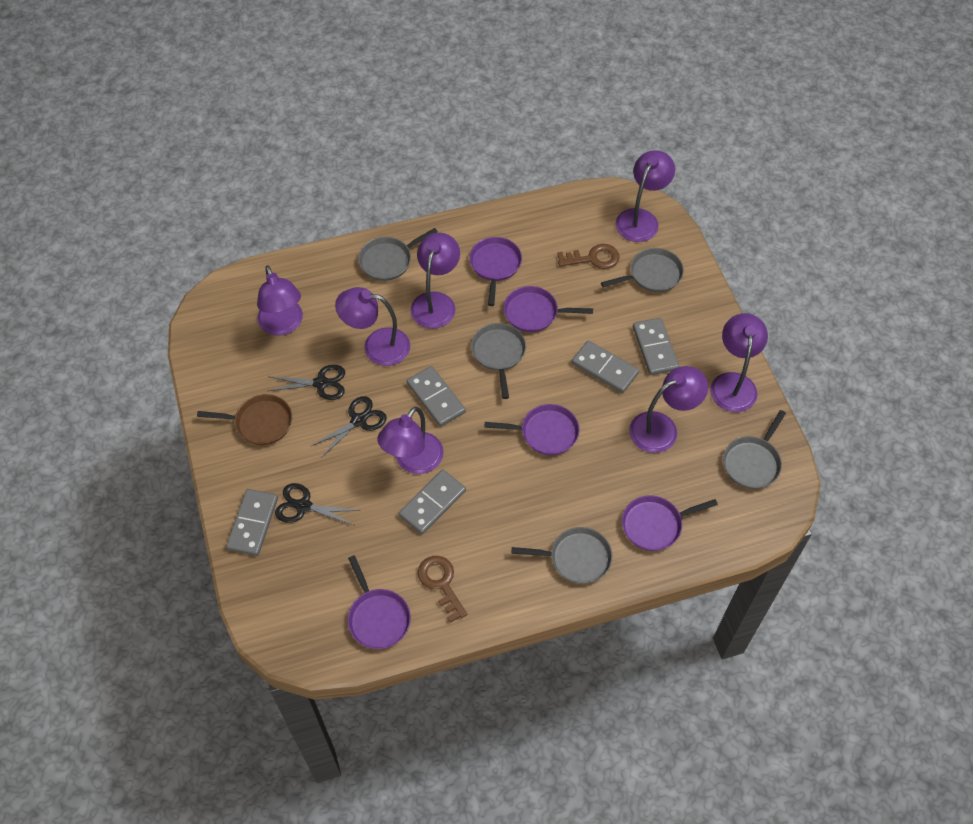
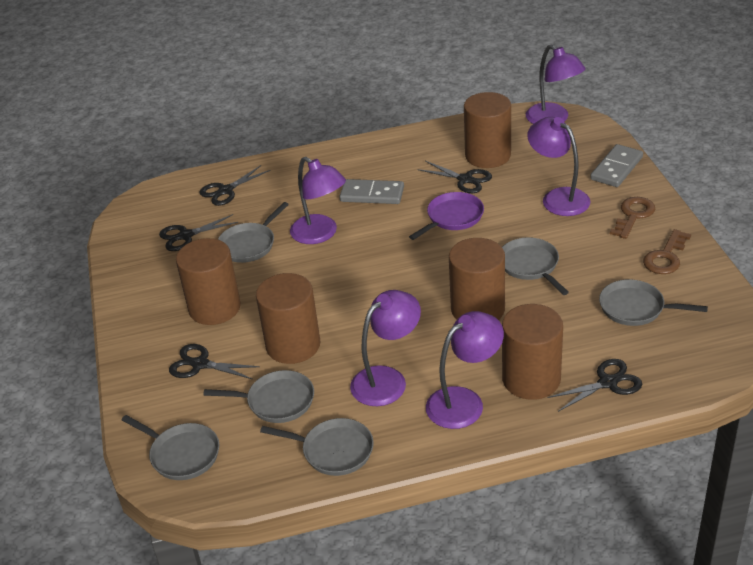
black scissors: [268,365,345,400] [275,483,360,525] [311,396,387,458] = 3 -> [159,214,238,251] [169,344,260,379] [199,165,270,206] [417,161,492,193] [547,359,642,412] = 5
brown cylinder: none = 0 -> [176,238,241,325] [256,273,320,364] [449,238,505,320] [464,92,511,168] [502,304,563,400] = 5
brown pan: [197,394,292,445] = 1 -> none = 0
grey domino: [226,489,278,556] [399,470,466,534] [407,366,466,427] [571,340,639,393] [633,318,679,375] = 5 -> [339,179,404,204] [590,144,643,187] = 2
grey pan: [358,228,438,281] [471,323,526,399] [512,527,612,584] [601,248,684,292] [723,410,786,489] = 5 -> [122,415,219,480] [203,370,314,423] [218,202,289,263] [260,418,374,476] [502,237,569,295] [599,279,708,326] = 6
purple lamp: [257,265,303,335] [335,287,410,366] [378,407,444,474] [410,233,460,329] [616,150,675,242] [629,366,708,453] [710,313,768,412] = 7 -> [290,157,346,244] [350,290,421,406] [426,311,504,429] [526,45,585,124] [527,117,591,216] = 5
purple pan: [348,555,411,649] [469,237,522,306] [485,404,580,455] [504,286,593,332] [622,495,718,551] = 5 -> [409,192,484,240] = 1

